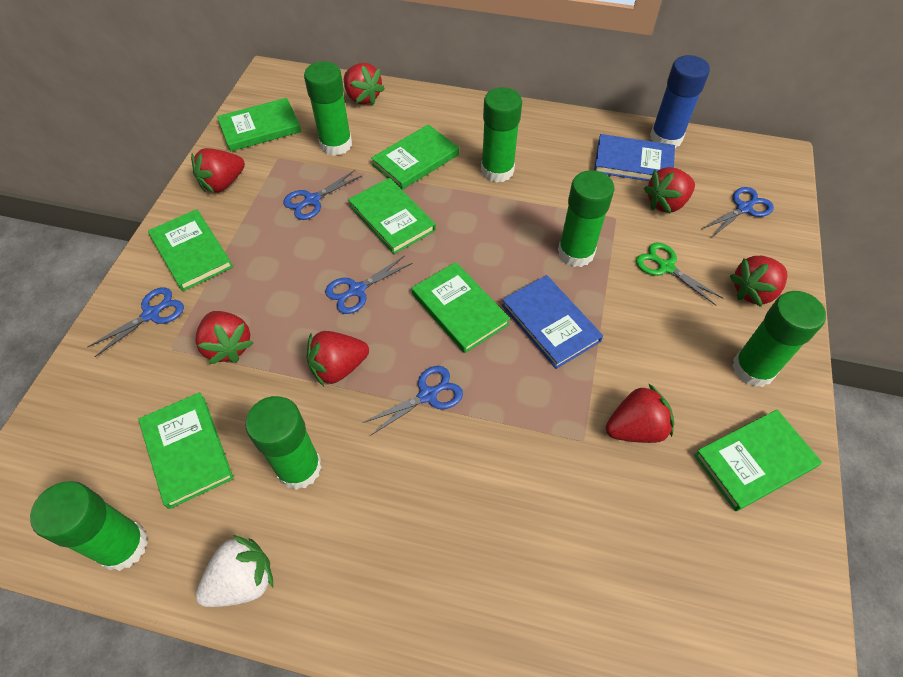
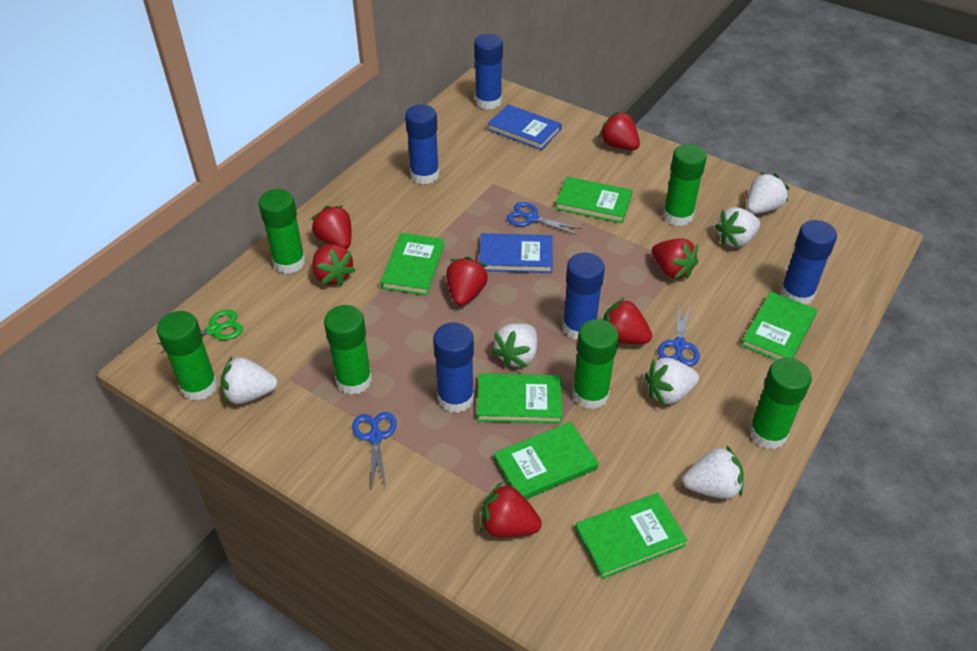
blue glue stick: [650,55,710,148] = 1 -> [405,104,439,184] [433,323,474,413] [474,34,503,109] [562,253,605,339] [780,220,837,305] = 5
blue scissors: [87,287,184,357] [283,170,361,220] [325,255,413,314] [362,366,463,436] [702,187,774,237] = 5 -> [352,412,397,487] [507,202,581,235] [658,305,700,366] = 3
green book: [138,392,234,509] [148,209,233,291] [217,98,301,152] [348,178,436,254] [371,124,459,190] [412,262,510,353] [694,409,822,511] = 7 -> [380,233,445,295] [477,373,562,424] [494,422,598,499] [555,177,633,223] [575,493,688,579] [741,291,817,360] = 6
white strawberry: [196,535,273,607] = 1 -> [221,357,278,404] [492,323,537,369] [645,358,699,406] [683,445,744,499] [714,207,760,247] [747,172,790,214] = 6

